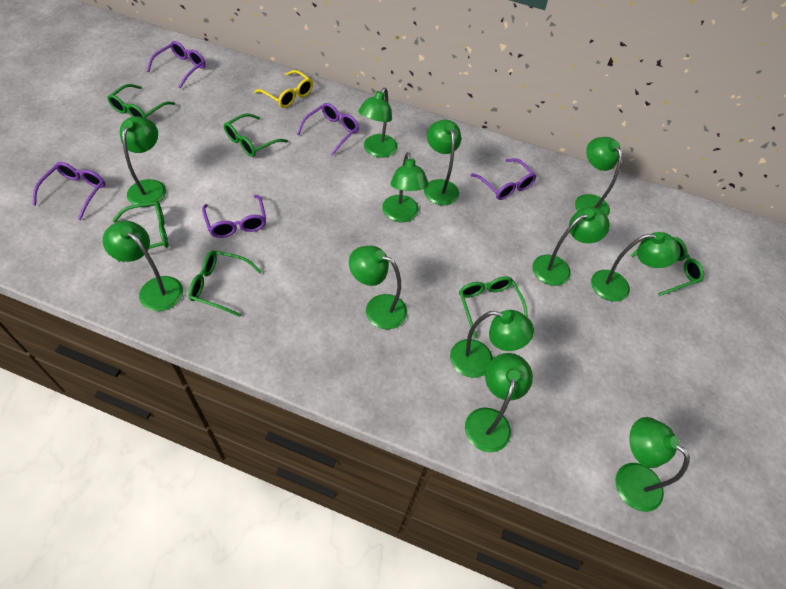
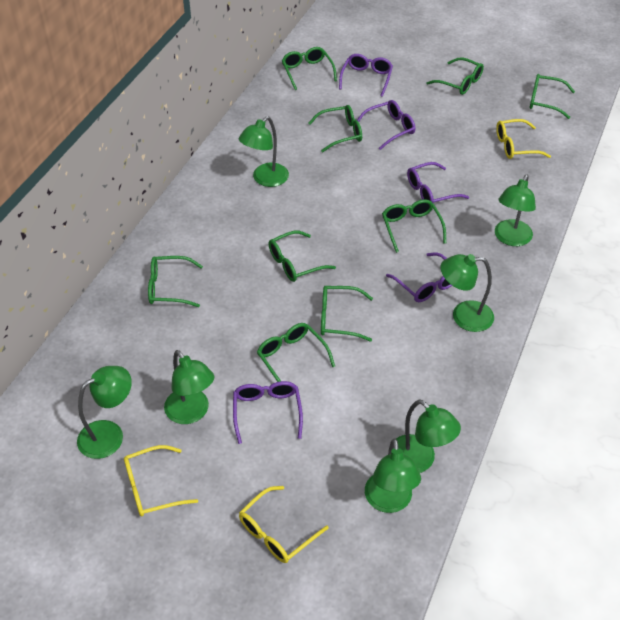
green glasses: [107,84,175,118] [112,201,168,262] [188,250,262,317] [224,114,288,157] [459,276,528,338] [630,237,704,296] = 6 -> [148,256,203,307] [257,323,335,382] [268,231,336,282] [282,47,337,90] [308,105,362,152] [321,286,373,342] [382,199,446,253] [426,57,484,95] [530,74,575,119] = 9
green lamp: [103,221,183,311] [120,116,166,207] [349,246,407,329] [358,88,398,158] [382,152,429,222] [424,120,461,205] [450,310,534,378] [465,353,533,452] [533,207,610,286] [575,137,622,217] [591,232,681,302] [616,417,690,512] = 12 -> [77,366,132,459] [164,350,214,424] [239,116,289,187] [365,438,421,513] [396,399,461,473] [441,254,494,332] [495,175,536,246] = 7
yellow glasses: [254,70,313,108] = 1 -> [124,445,198,517] [239,486,329,563] [496,119,551,159] = 3

